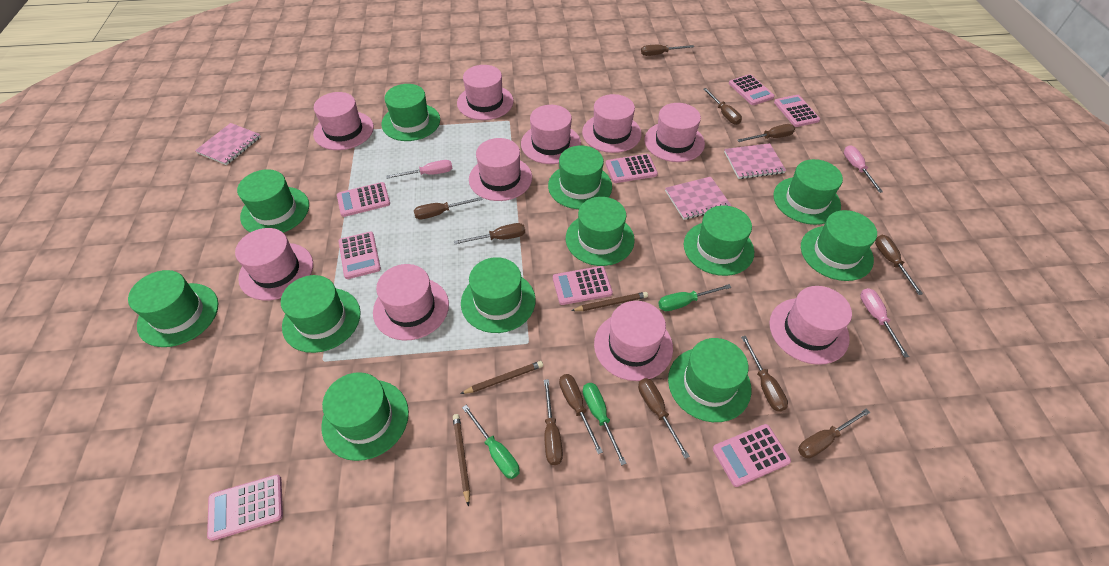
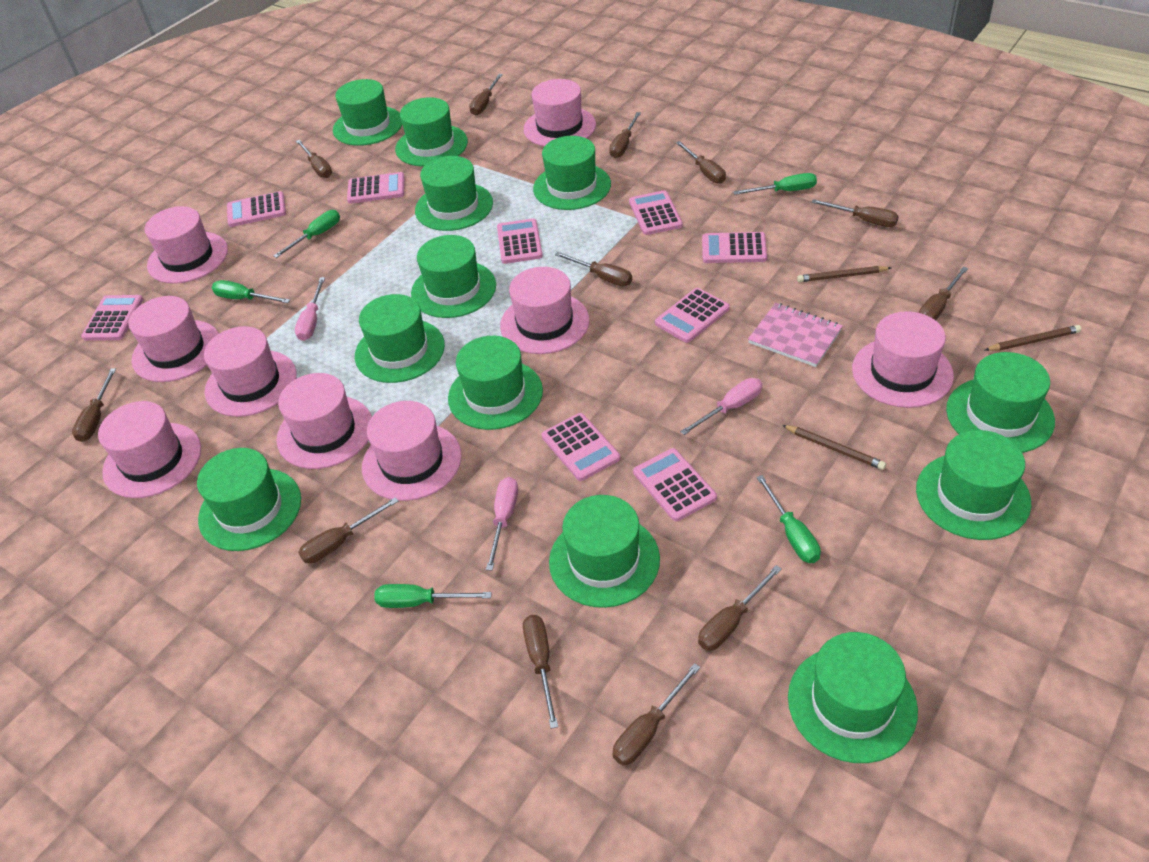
brown screwdriver: [414,197,483,219] [454,223,525,244] [544,379,563,465] [559,374,603,454] [638,378,690,459] [641,45,694,56] [703,88,742,125] [737,124,795,142] [741,336,788,412] [798,408,870,459] [875,235,923,295] = 11 -> [72,368,116,442] [296,140,332,178] [298,497,399,564] [469,74,503,115] [523,615,558,729] [555,252,632,286] [609,112,641,158] [612,663,700,766] [676,141,726,184] [698,565,782,651] [812,199,899,227] [919,266,968,320] = 12
green screwdriver: [462,405,520,479] [583,383,627,465] [658,284,731,311] = 3 -> [212,280,290,303] [273,210,340,258] [374,584,492,608] [733,173,817,195] [756,475,821,563] = 5
pink calculator: [207,475,283,541] [337,182,390,217] [339,232,381,279] [553,266,613,305] [606,154,658,183] [713,424,791,487] [729,74,775,105] [774,95,820,127] = 8 -> [81,295,143,341] [227,191,286,227] [347,172,405,204] [497,218,543,264] [542,413,620,481] [629,190,683,235] [633,448,717,521] [655,288,730,343] [702,232,767,263] = 9
pink hat: [235,228,313,300] [313,92,374,150] [373,264,449,340] [457,65,514,120] [469,138,532,201] [521,105,581,164] [582,94,642,153] [594,301,673,381] [644,103,705,162] [769,286,852,365] = 10 -> [98,401,201,498] [128,296,219,382] [145,206,228,284] [204,326,297,417] [276,373,372,469] [362,401,462,501] [500,267,590,354] [523,79,596,146] [852,311,954,408] = 9
pink notebook: [195,123,261,165] [665,177,731,220] [724,143,786,179] = 3 -> [748,303,843,367] = 1

